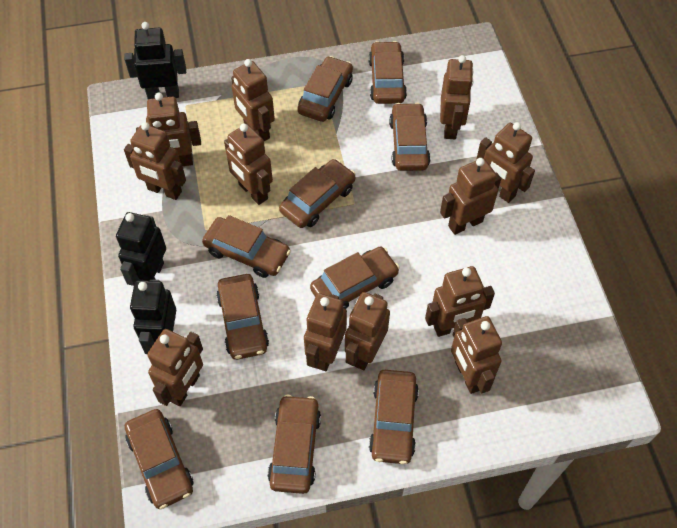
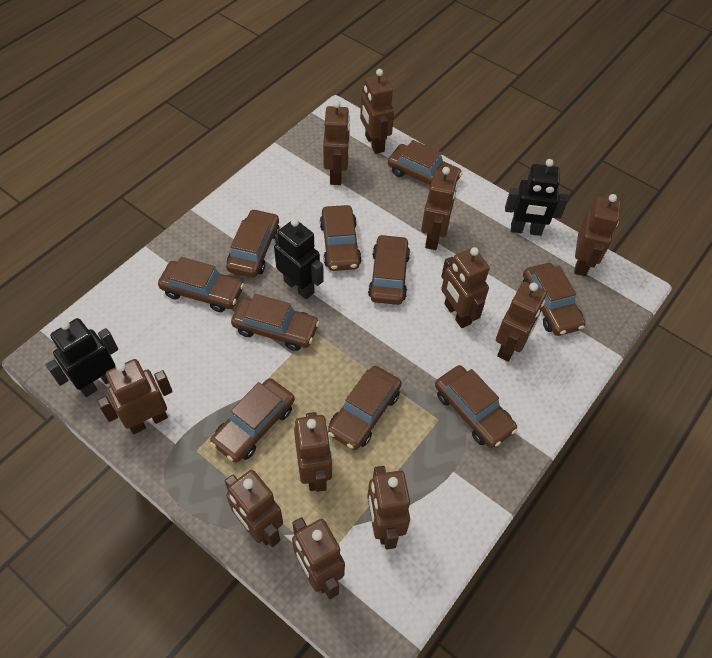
brown robot: [124,122,186,200] [136,92,201,166] [148,329,203,406] [224,124,273,205] [231,59,275,141] [304,293,347,371] [345,292,390,370] [425,266,495,337] [440,55,474,139] [440,158,501,235] [451,316,502,394] [477,122,535,203] = 12 -> [97,359,173,434] [225,470,283,547] [292,517,345,599] [294,412,332,492] [323,100,350,185] [360,69,394,154] [367,466,410,549] [421,167,458,250] [441,247,490,328] [496,282,547,362] [574,194,621,276] = 11

